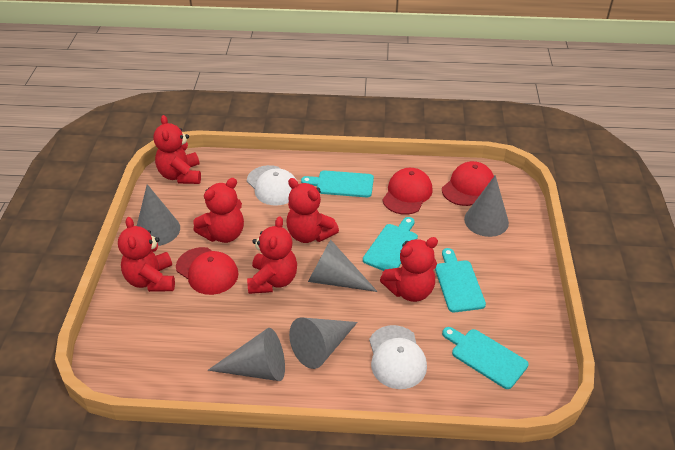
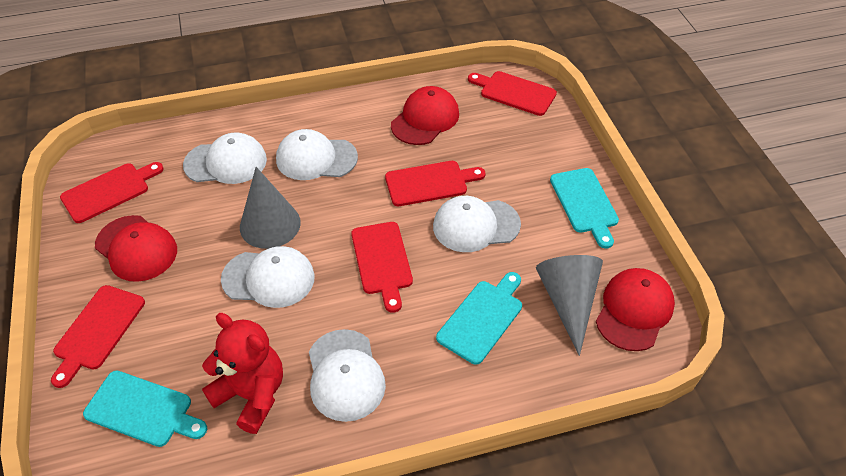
grey cone: [137,184,180,246] [208,328,285,381] [289,318,358,369] [308,239,378,292] [464,175,509,237] = 5 -> [240,167,301,249] [536,255,603,356] = 2
red cutting board: none = 0 -> [51,285,145,388] [60,162,164,223] [351,222,413,313] [385,161,486,206] [468,71,557,116] = 5
red teddy bear: [118,217,175,292] [153,115,201,184] [193,178,244,243] [247,216,297,294] [286,178,339,243] [380,237,438,302] = 6 -> [202,313,283,434] = 1
turquoise cutting board: [301,170,374,197] [363,217,418,271] [435,248,486,312] [442,327,529,389] = 4 -> [83,370,207,447] [436,272,522,365] [550,168,619,248] = 3
white cap: [247,165,298,206] [369,325,427,389] = 2 -> [183,133,267,184] [221,246,315,308] [276,129,358,180] [309,329,386,422] [433,196,521,252] = 5

